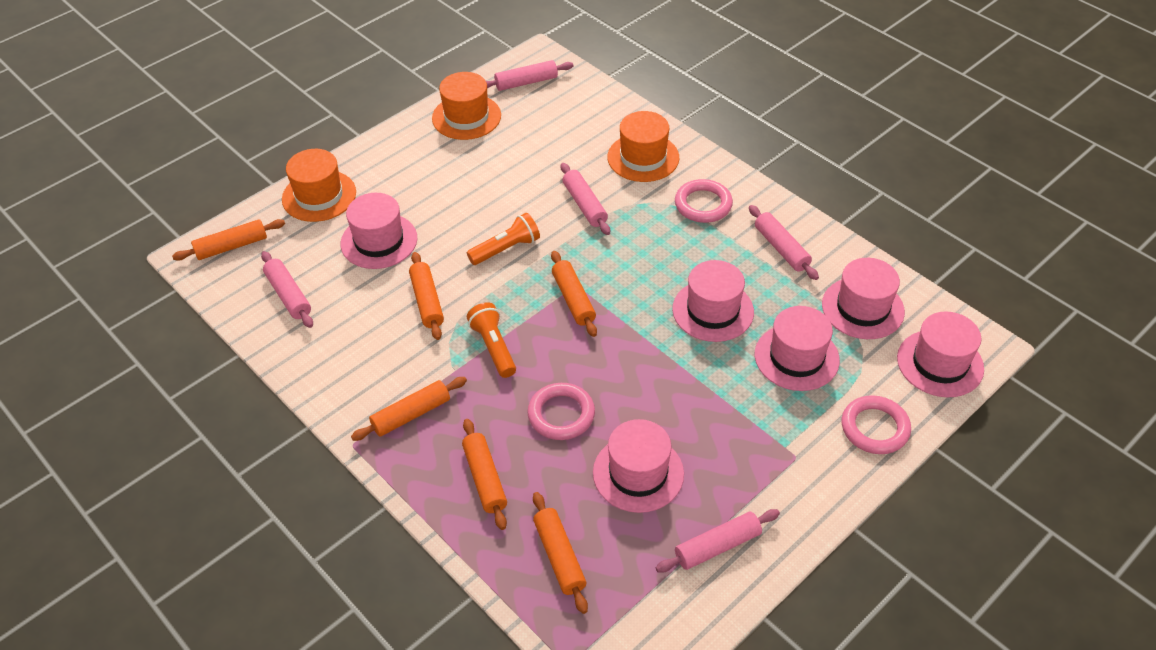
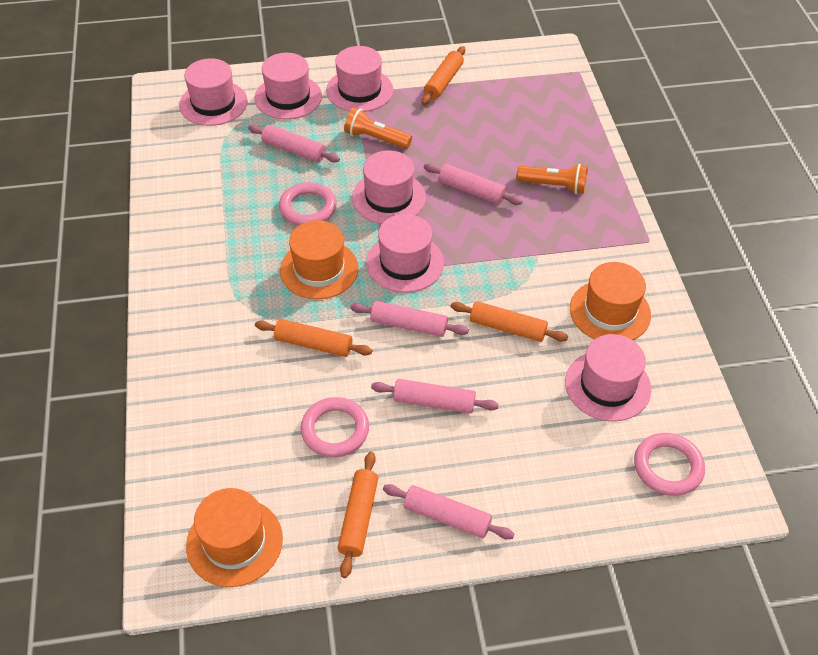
orange rolling pin: [172,219,285,261] [351,377,467,441] [409,252,444,340] [462,419,507,530] [533,492,588,614] [551,251,597,337] = 6 -> [255,319,372,357] [338,451,378,578] [422,46,465,105] [451,301,568,342] = 4

